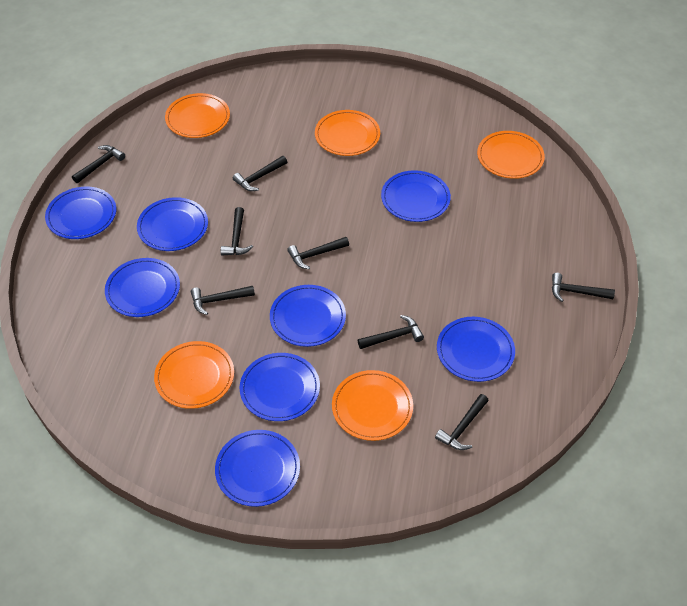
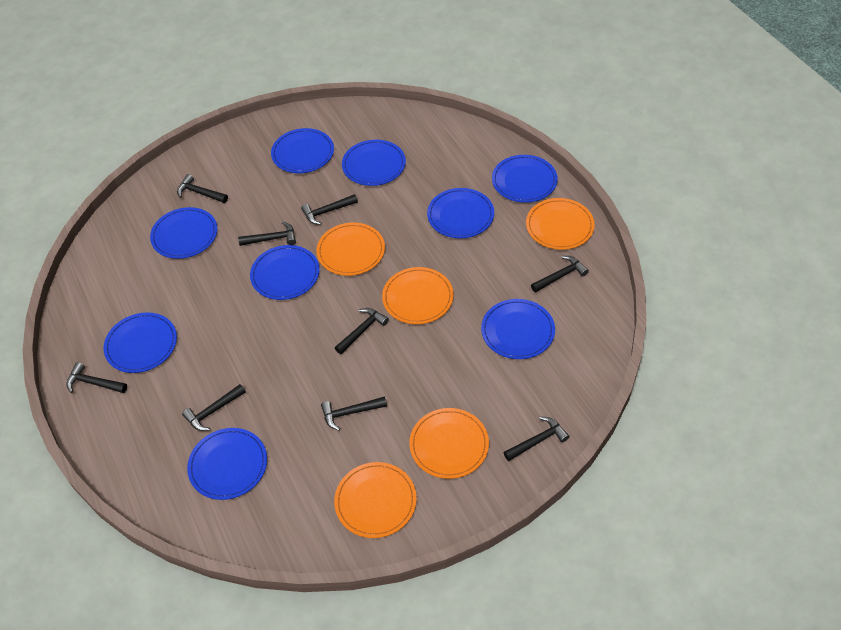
black hammer: [72,145,125,183] [191,286,255,315] [221,207,253,255] [233,156,287,191] [287,237,349,269] [358,315,424,349] [435,394,489,450] [552,273,615,302] = 8 -> [66,362,127,393] [177,174,228,203] [182,384,246,431] [238,222,296,246] [301,194,358,225] [321,396,387,430] [335,308,389,354] [504,417,569,461] [531,256,589,292] = 9
blue plate: [45,187,116,239] [105,258,180,317] [137,197,208,251] [215,430,300,507] [239,353,320,421] [270,285,346,347] [381,170,451,222] [437,317,515,382] = 8 -> [103,312,177,373] [150,207,218,259] [187,428,267,500] [250,245,320,300] [271,128,334,173] [342,140,406,186] [427,188,494,238] [481,299,555,359] [492,155,558,203] = 9

